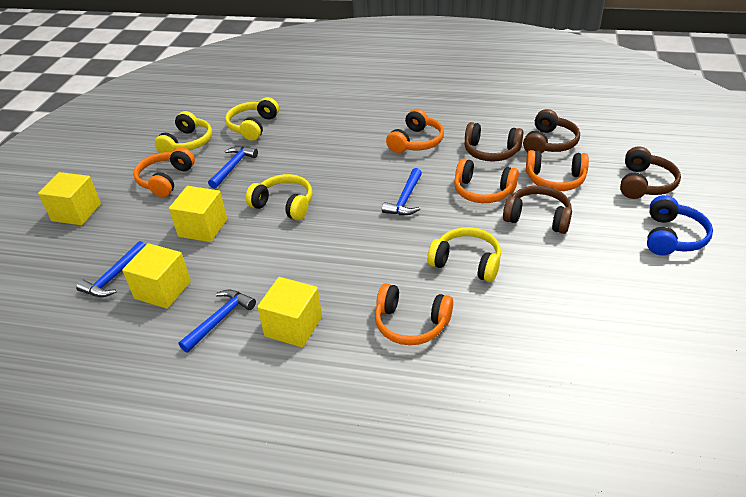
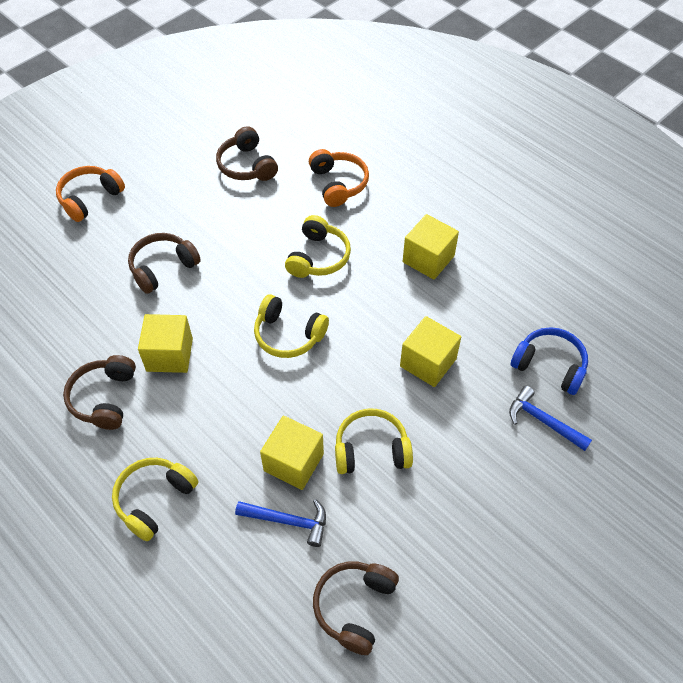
blue hammer: [76,241,146,297] [179,290,256,352] [208,146,258,189] [382,168,422,215] = 4 -> [235,499,326,547] [509,386,592,451] = 2
orange headphones: [133,147,195,197] [375,283,453,345] [386,109,444,153] [454,158,519,203] [526,150,589,191] = 5 -> [56,166,125,222] [309,149,369,207] = 2

